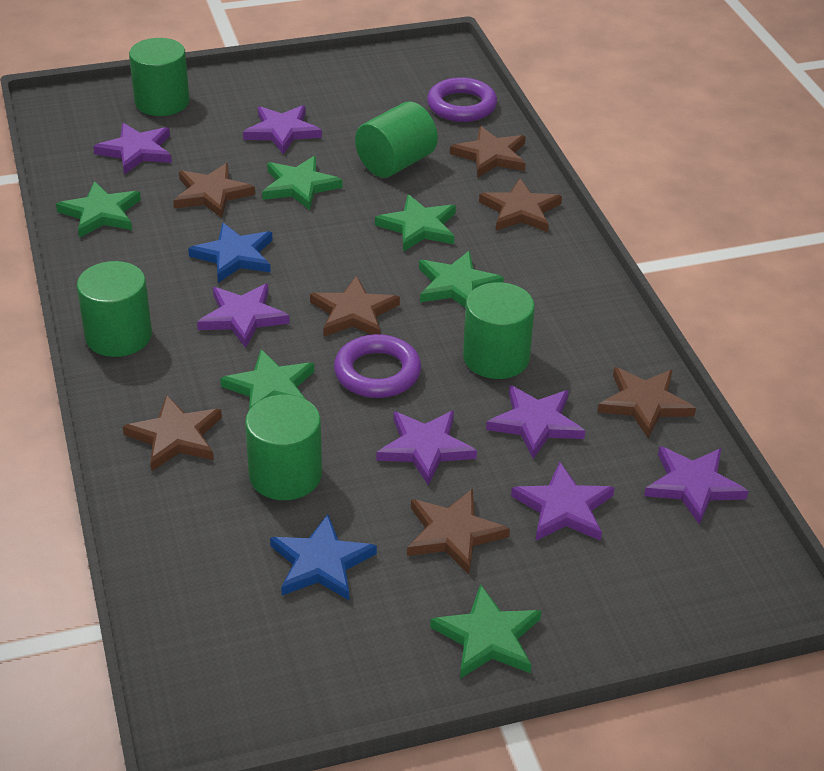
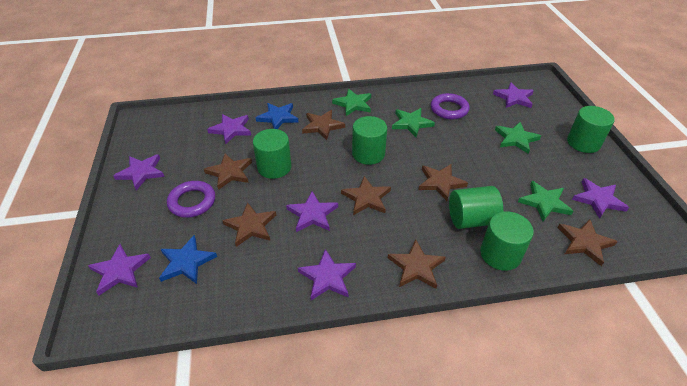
green star: [56,181,141,238] [220,349,314,410] [262,156,343,210] [375,194,456,252] [419,251,504,308] [430,584,541,679] = 6 -> [332,89,371,116] [392,108,435,137] [495,122,541,154] [518,181,573,221] = 4

